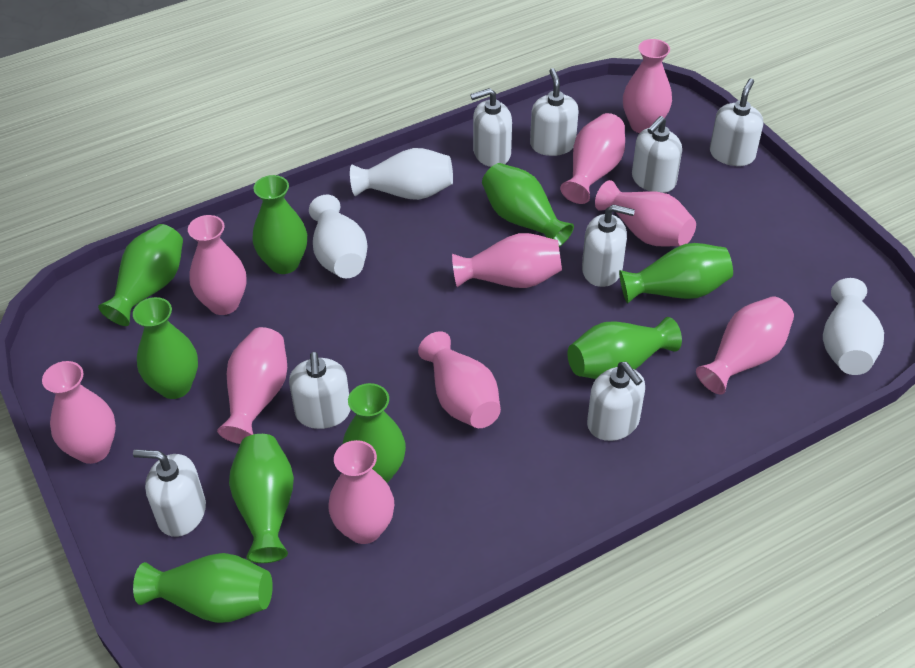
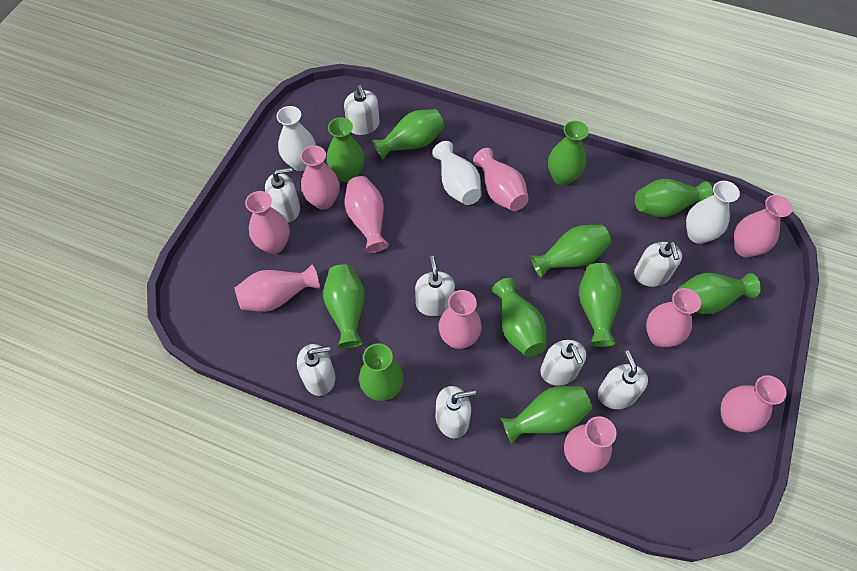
green vase: [98,224,183,326] [133,297,198,399] [133,553,273,623] [229,434,294,563] [252,175,307,274] [343,383,406,483] [482,163,574,247] [567,317,682,379] [619,243,733,304] = 9 -> [323,264,365,349] [327,117,365,182] [359,343,404,401] [373,109,445,160] [492,278,547,357] [501,386,592,444] [531,224,611,278] [548,121,589,185] [579,263,622,347] [635,179,713,217] [677,273,761,314] = 11

